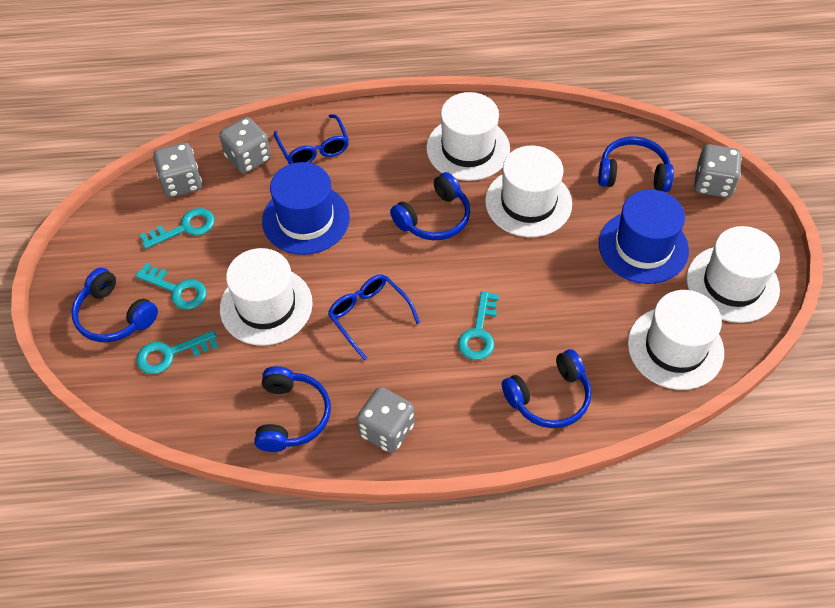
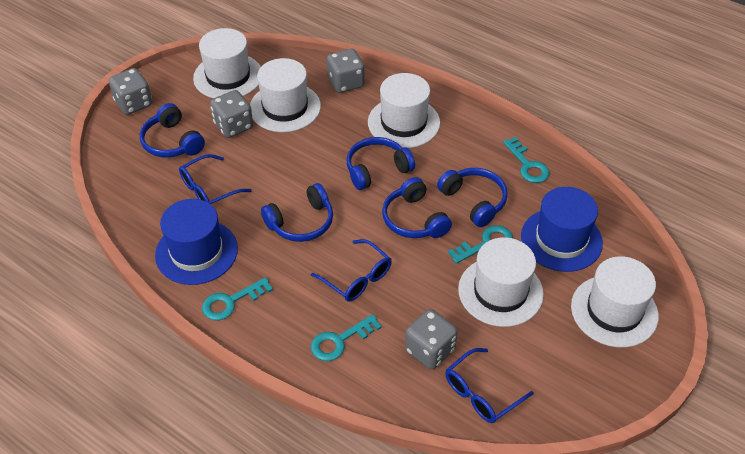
blue glasses: [274,114,349,164] [328,274,420,361] = 2 -> [179,154,252,204] [311,239,392,302] [445,348,534,423] = 3

